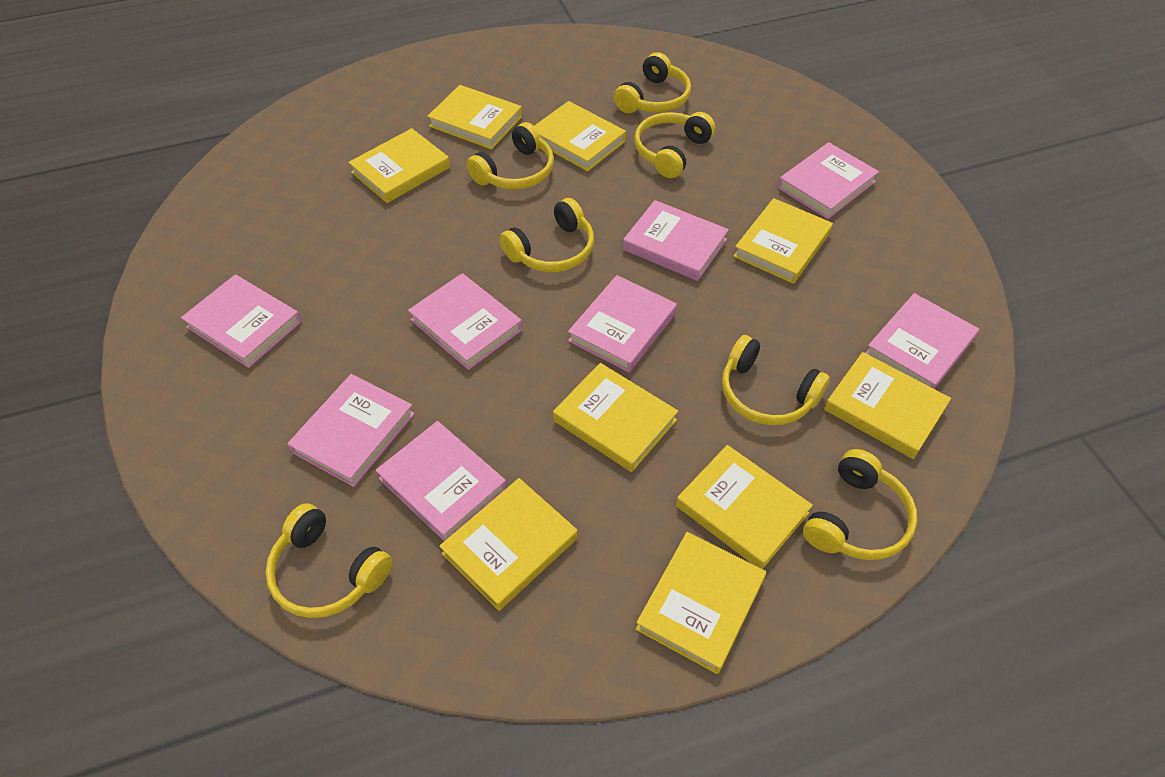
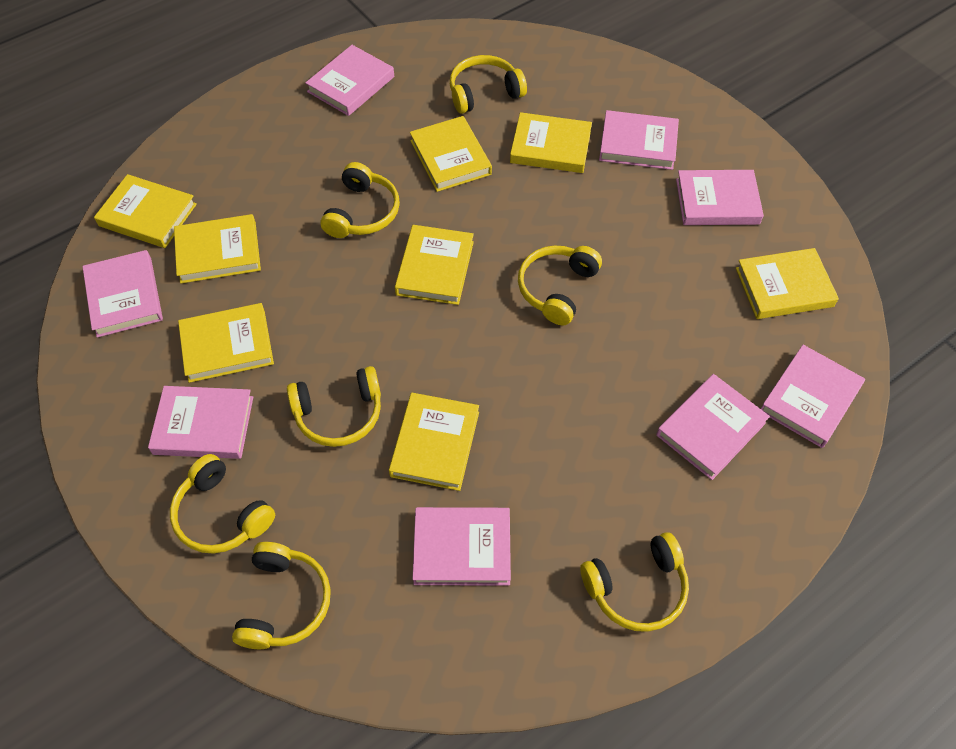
yellow book: [349,128,450,203] [427,85,522,150] [439,478,578,611] [534,101,626,172] [553,363,678,472] [636,532,766,674] [676,445,813,569] [733,198,833,284] [824,352,951,459] = 9 -> [94,174,197,248] [174,214,261,284] [178,303,274,383] [389,393,479,491] [395,225,474,305] [410,116,492,192] [510,112,592,173] [736,248,839,319] = 8

